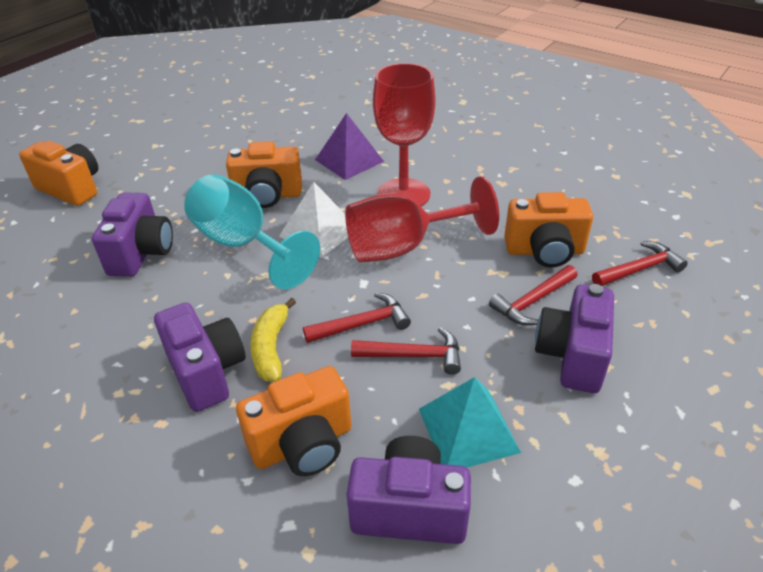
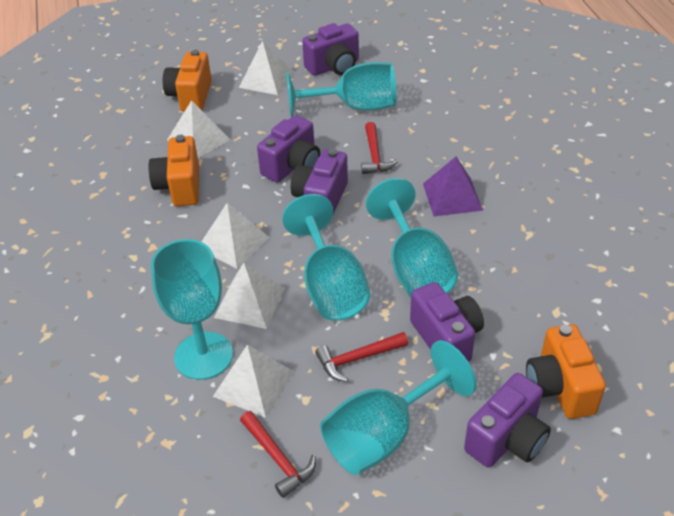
orange camera: [19,141,98,206] [226,141,302,208] [236,366,352,476] [504,192,593,268] = 4 -> [148,135,199,206] [163,50,212,112] [526,324,606,419] = 3
purple camera: [92,192,173,277] [154,303,246,412] [346,436,471,544] [535,284,614,393] = 4 -> [257,115,320,183] [291,149,348,214] [302,23,359,76] [410,282,484,362] [464,373,551,468] = 5
red goblet: [345,176,499,263] [373,63,436,206] = 2 -> none = 0
red hammer: [303,292,411,343] [351,327,461,375] [489,265,577,325] [592,241,688,286] = 4 -> [240,411,316,498] [315,332,408,382] [361,122,398,174] = 3
turquoise goblet: [184,174,320,289] = 1 -> [151,239,233,380] [282,194,370,321] [286,62,396,117] [320,340,476,475] [366,178,458,298] = 5
turquoise pyramid: [419,377,521,467] = 1 -> none = 0
white pyramid: [279,182,348,258] = 1 -> [167,100,230,158] [201,203,270,269] [213,344,294,418] [214,263,285,329] [239,41,294,95] = 5
yellow banana: [250,298,296,382] = 1 -> none = 0

